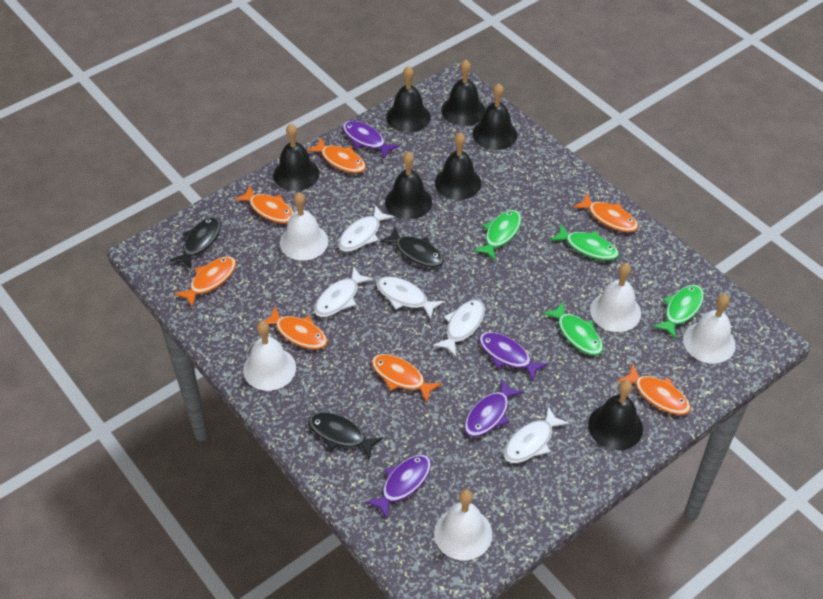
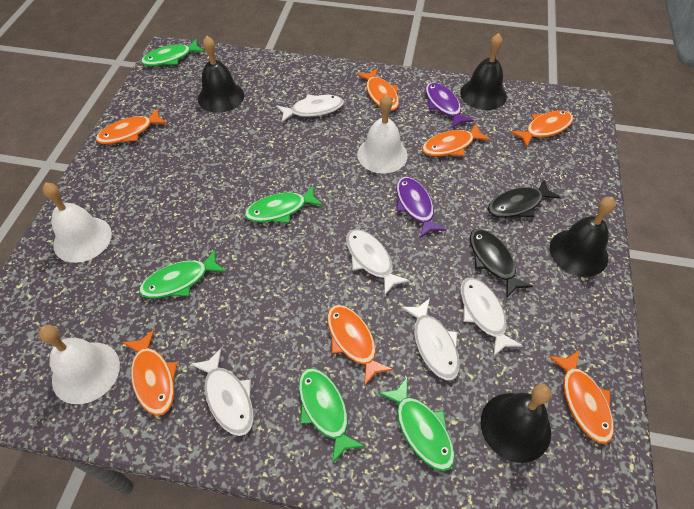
black bell: [273,124,319,191] [385,152,432,220] [386,66,431,133] [435,132,481,200] [442,60,485,126] [473,83,517,150] [588,380,643,450] = 7 -> [198,36,244,113] [460,33,507,110] [481,384,551,463] [550,197,616,277] = 4
black fish: [170,217,221,269] [308,412,383,460] [380,227,444,268] = 3 -> [470,229,533,297] [488,180,561,218] = 2
green fish: [473,210,521,260] [543,302,603,355] [550,224,619,260] [652,285,704,339] = 4 -> [139,250,226,298] [141,39,205,66] [245,186,323,223] [299,368,365,464] [378,377,455,471] = 5
purple fish: [343,121,399,159] [365,455,431,519] [464,378,523,437] [479,332,548,382] = 4 -> [396,177,446,238] [425,82,474,128] = 2
white bell: [243,321,296,391] [280,192,328,261] [434,489,492,561] [590,263,641,332] [683,294,736,364] = 5 -> [39,325,120,404] [42,182,112,263] [357,95,408,174] = 3

